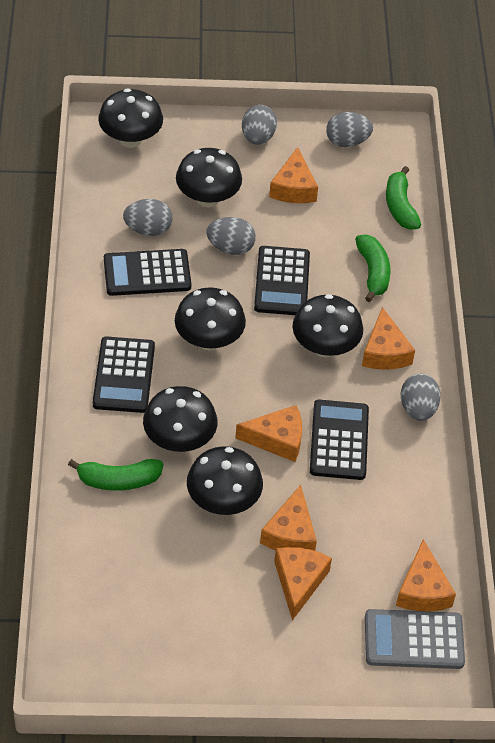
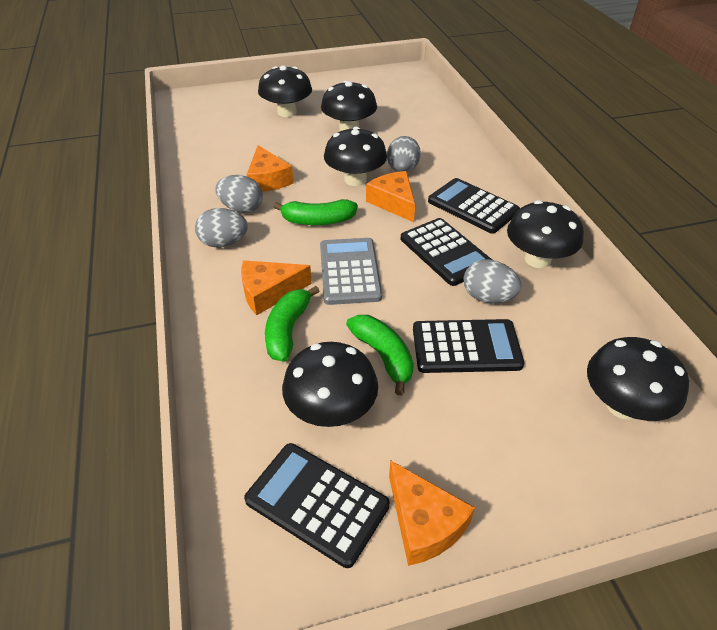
grey egg: [123,199,172,236] [207,217,256,255] [242,105,277,145] [326,112,373,147] [401,374,441,421] = 5 -> [195,208,248,248] [215,175,263,213] [387,136,421,172] [464,259,522,303] = 4
orange cheese: [235,405,302,462] [260,485,317,551] [269,147,318,203] [274,547,332,621] [362,307,415,370] [396,539,456,612] = 6 -> [241,260,312,315] [247,145,293,192] [366,171,415,222] [389,460,475,566] = 4

